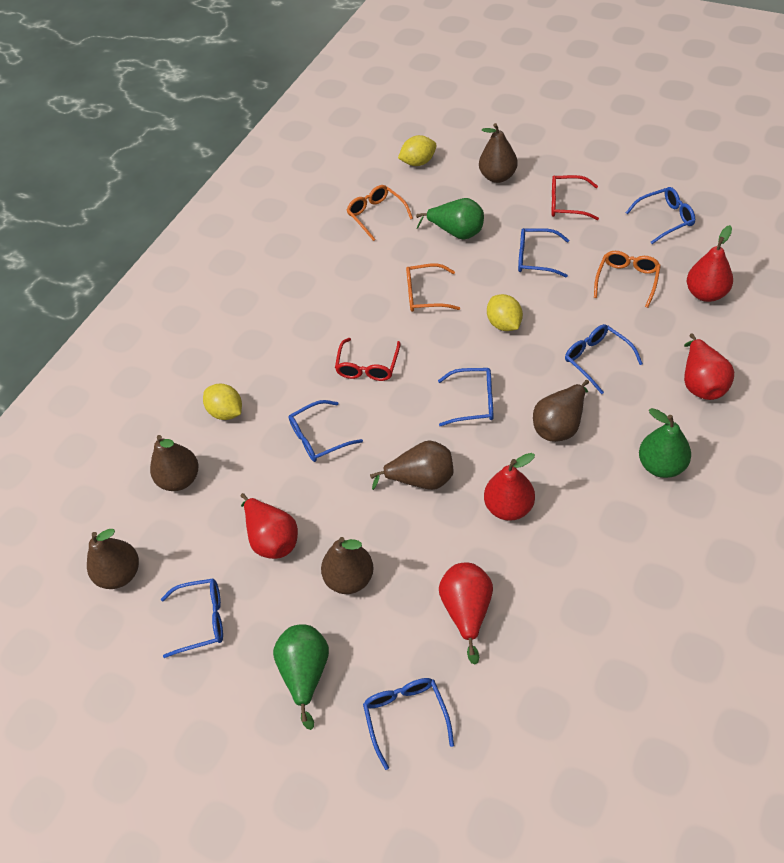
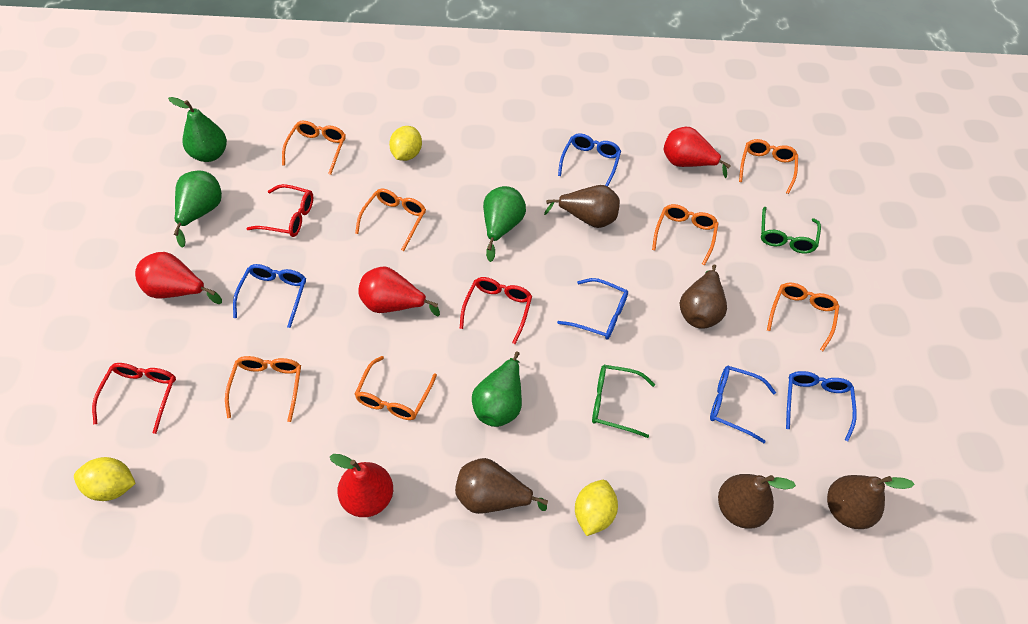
blue glasses: [161,578,223,658] [288,400,363,462] [363,678,454,770] [438,368,493,426] [518,228,569,277] [565,324,643,394] [626,187,695,244] = 7 -> [233,264,306,328] [557,278,628,340] [558,133,621,187] [710,366,776,443] [786,371,857,441] = 5
brown pear: [87,529,139,589] [150,435,198,491] [321,537,374,594] [370,440,454,490] [479,123,518,183] [533,380,589,442] = 6 -> [455,458,548,514] [544,185,620,228] [680,265,727,329] [718,474,796,529] [827,475,915,529] = 5
green glasses: none = 0 -> [592,365,655,438] [761,207,821,254] = 2
green pear: [273,624,329,730] [416,198,484,240] [639,408,691,478] = 3 -> [168,97,227,162] [173,170,222,248] [472,351,522,427] [483,186,526,262] = 4
orange glasses: [346,185,413,241] [406,264,460,312] [594,251,661,308] = 3 -> [225,356,301,422] [282,121,346,175] [355,189,426,251] [355,356,437,420] [652,204,719,266] [739,139,798,194] [767,283,839,351] = 7
red glasses: [335,338,400,381] [552,175,599,220] = 2 -> [92,363,176,434] [246,184,313,237] [459,277,532,344] = 3
red pear: [240,493,298,559] [439,562,493,664] [484,453,535,521] [684,333,734,400] [687,225,733,302] = 5 -> [135,252,222,304] [330,454,393,517] [358,266,440,316] [664,127,731,178] = 4

